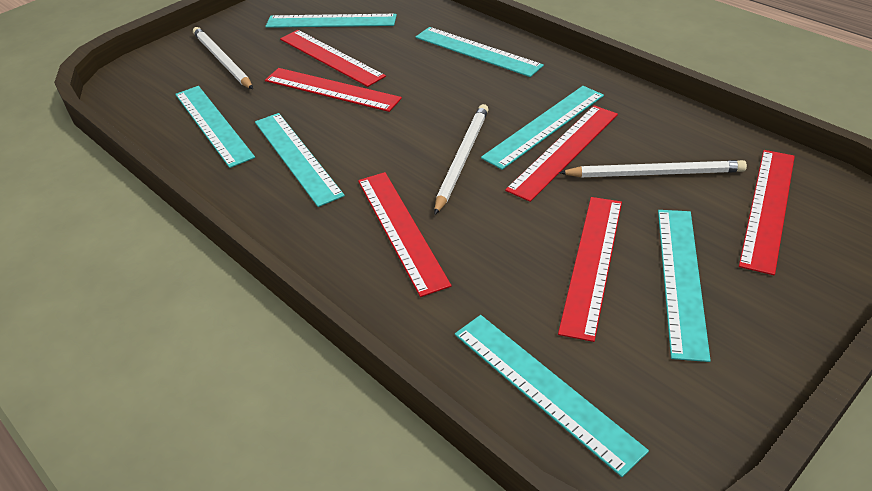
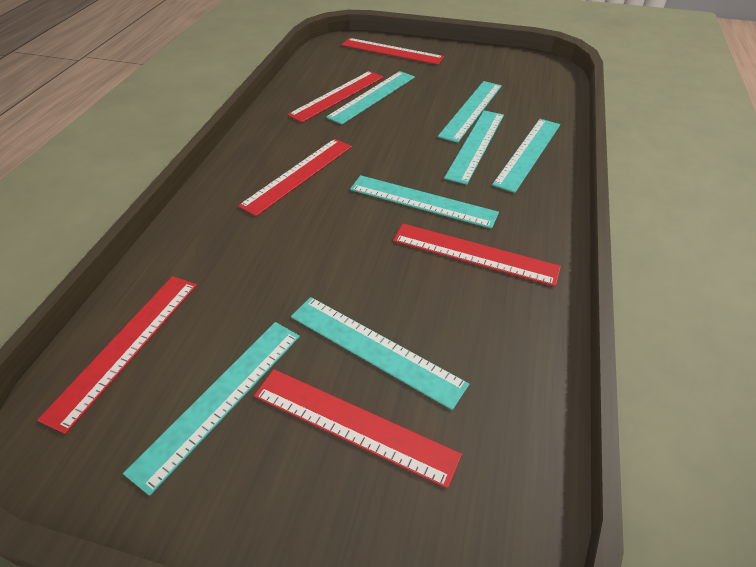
white pencil: [193,27,253,89] [434,104,489,215] [559,160,747,177] = 3 -> none = 0

